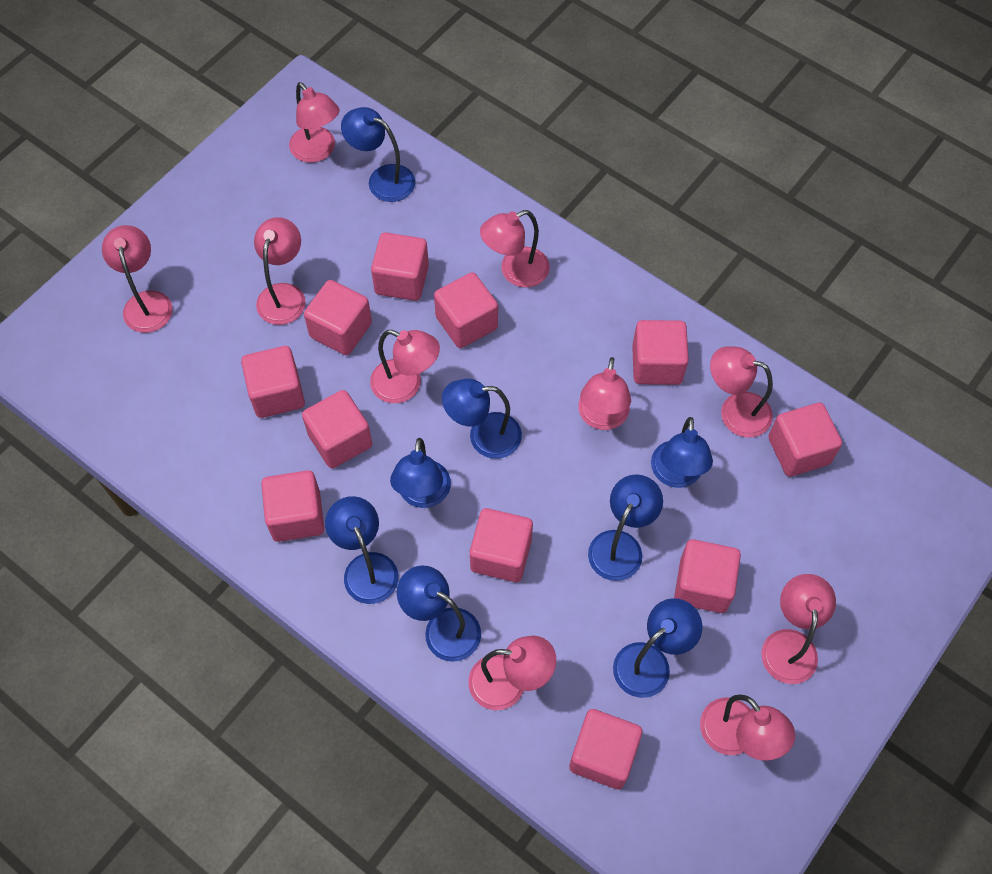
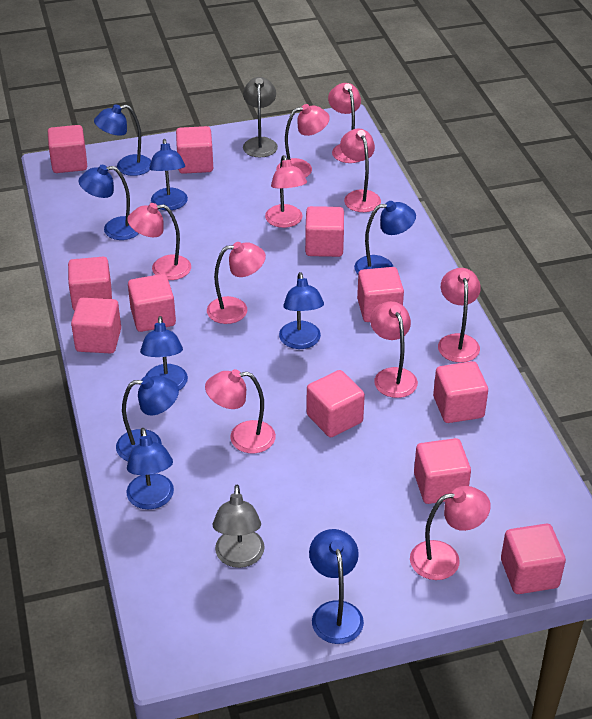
blue lamp: [325,496,398,604] [341,107,415,202] [390,438,451,508] [397,565,481,662] [442,379,522,459] [588,474,663,581] [613,598,702,698] [651,417,713,488] = 8 -> [79,165,139,240] [94,104,151,176] [116,376,179,461] [126,428,174,509] [140,316,188,390] [149,139,188,210] [279,272,324,349] [309,529,364,644] [354,201,416,274] = 9
grey lamp: none = 0 -> [212,485,265,568] [243,77,278,157] = 2

